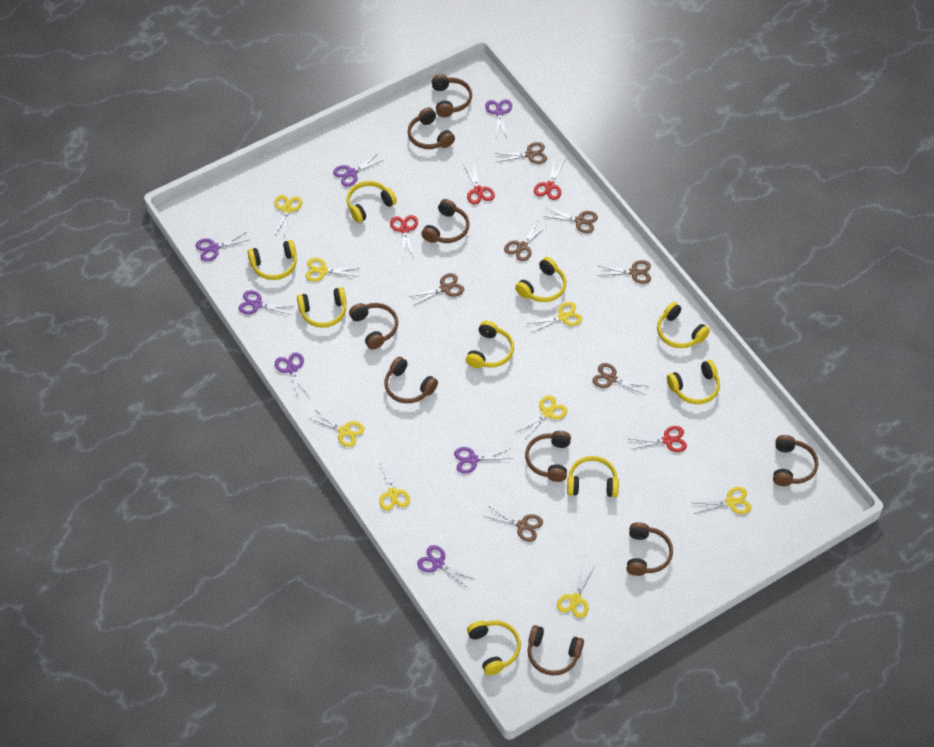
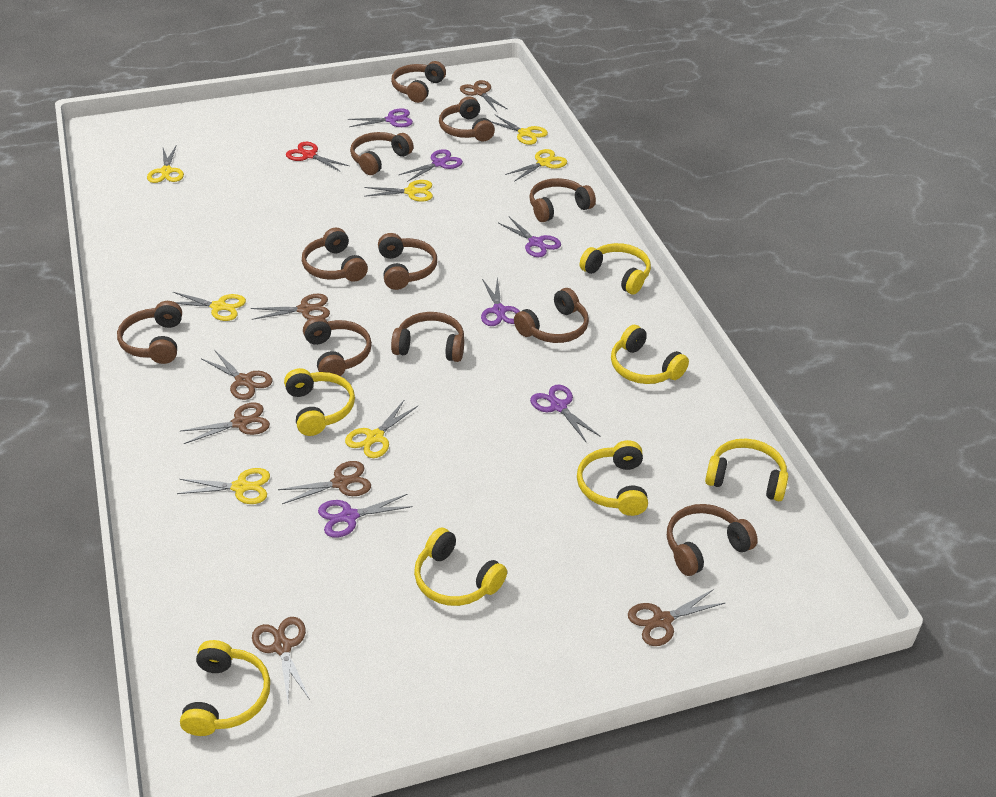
brown headphones: [349,303,398,349] [385,357,438,403] [408,107,455,149] [421,199,469,243] [432,74,472,117] [525,431,571,482] [528,625,584,675] [626,522,673,576] [773,435,818,486] = 9 -> [117,301,182,364] [302,228,368,282] [303,317,372,376] [350,132,414,175] [378,233,437,290] [391,61,446,103] [391,312,464,362] [439,96,495,141] [514,288,589,343] [529,178,596,222] [667,504,758,576] = 11
purple scissors: [196,232,248,261] [239,290,295,315] [275,352,309,400] [333,154,383,187] [417,545,476,589] [454,447,513,474] [485,99,512,138] = 7 -> [318,494,413,538] [348,108,413,127] [399,149,463,182] [481,276,520,326] [498,217,561,257] [530,385,601,443] = 6
red scissors: [390,215,418,258] [463,164,495,204] [534,158,565,200] [630,426,687,452] = 4 -> [286,142,349,172] = 1
yellow headphones: [248,240,297,280] [297,287,346,328] [347,181,397,223] [466,321,514,368] [467,620,521,676] [515,257,566,302] [567,456,619,497] [657,302,710,348] [667,360,720,404] = 9 -> [180,640,270,736] [284,368,355,436] [414,528,507,606] [577,440,648,516] [580,243,651,295] [611,325,689,384] [705,438,788,501] = 7
yellow scissors: [274,195,302,238] [305,258,360,281] [308,410,365,447] [379,461,410,510] [517,395,567,439] [526,302,582,333] [557,563,594,618] [694,487,751,514] = 8 -> [147,145,184,183] [173,292,246,321] [177,468,270,504] [345,400,418,458] [364,180,433,202] [491,115,548,145] [505,149,567,182] = 7

